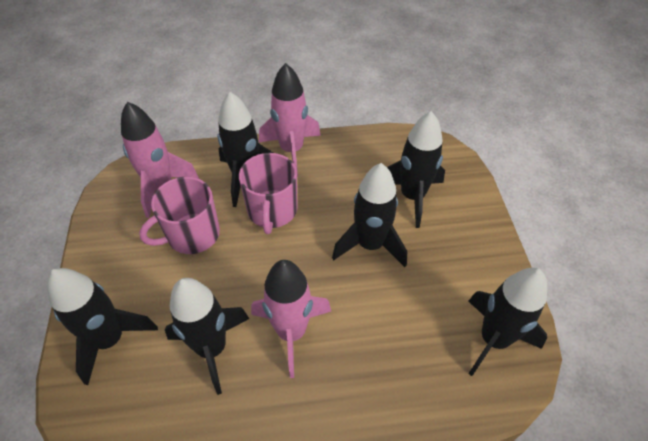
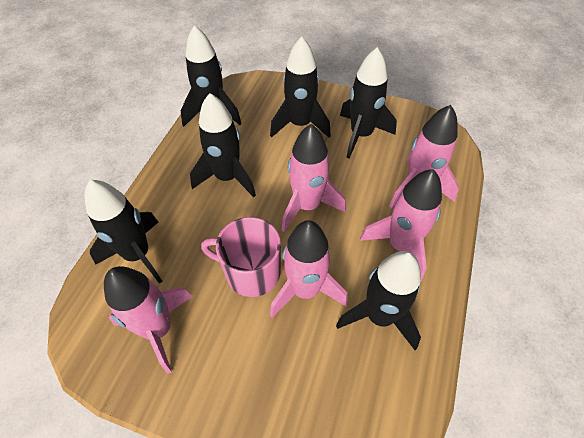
pink mug: [139,177,220,254] [239,153,298,234] = 2 -> [201,217,281,297] = 1
pink rocket: [121,102,199,218] [251,260,331,378] [259,63,321,177] = 3 -> [104,266,193,374] [270,220,348,318] [282,124,346,232] [360,169,442,281] [389,105,459,208] = 5

